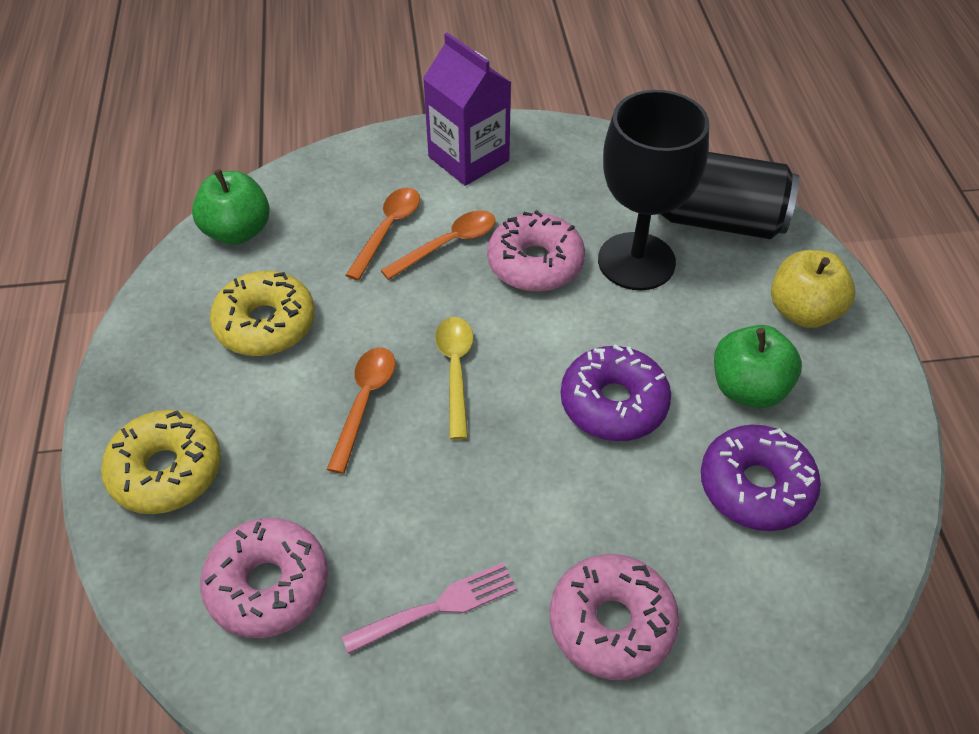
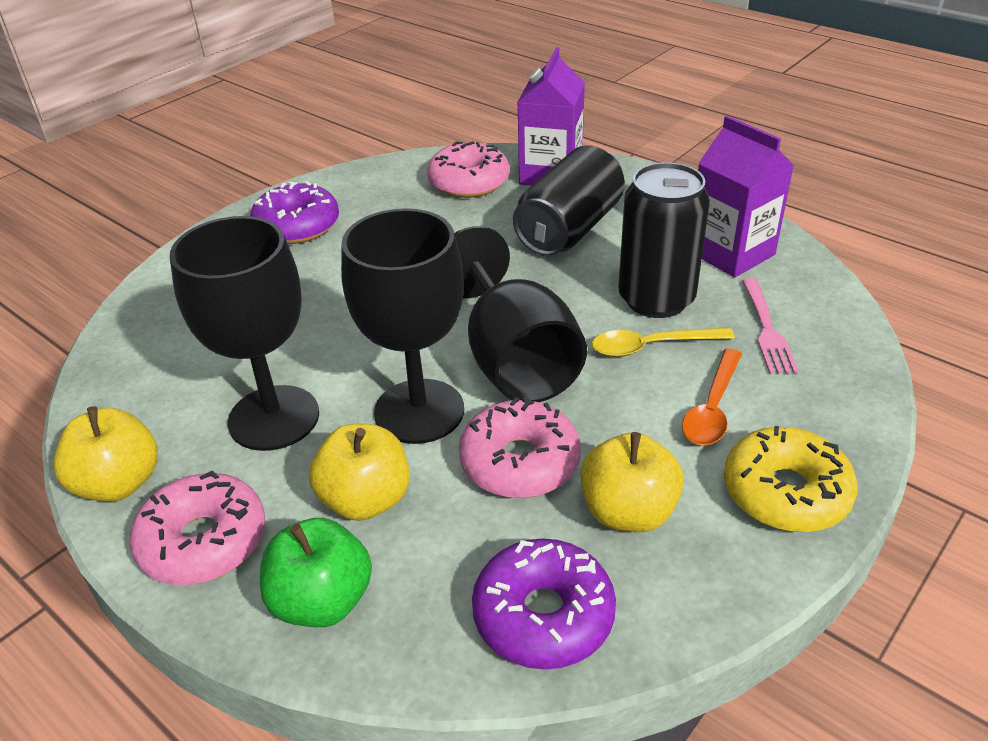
black can: [660,152,799,240] = 1 -> [513,145,625,256] [618,162,710,318] = 2
black goblet: [598,90,709,290] = 1 -> [170,216,319,451] [341,208,464,444] [455,226,587,402] = 3
green apple: [192,169,270,245] [714,325,802,408] = 2 -> [260,518,372,627] = 1
orange spoon: [327,348,395,474] [346,188,420,280] [380,210,495,280] = 3 -> [682,348,742,446] = 1
purple carton: [423,33,512,186] = 1 -> [517,47,585,186] [698,116,794,277] = 2
yellow apple: [771,250,856,328] = 1 -> [53,406,158,502] [309,424,410,521] [581,432,684,532] = 3
yellow donut: [101,410,221,514] [210,271,315,356] = 2 -> [724,426,858,532] = 1

